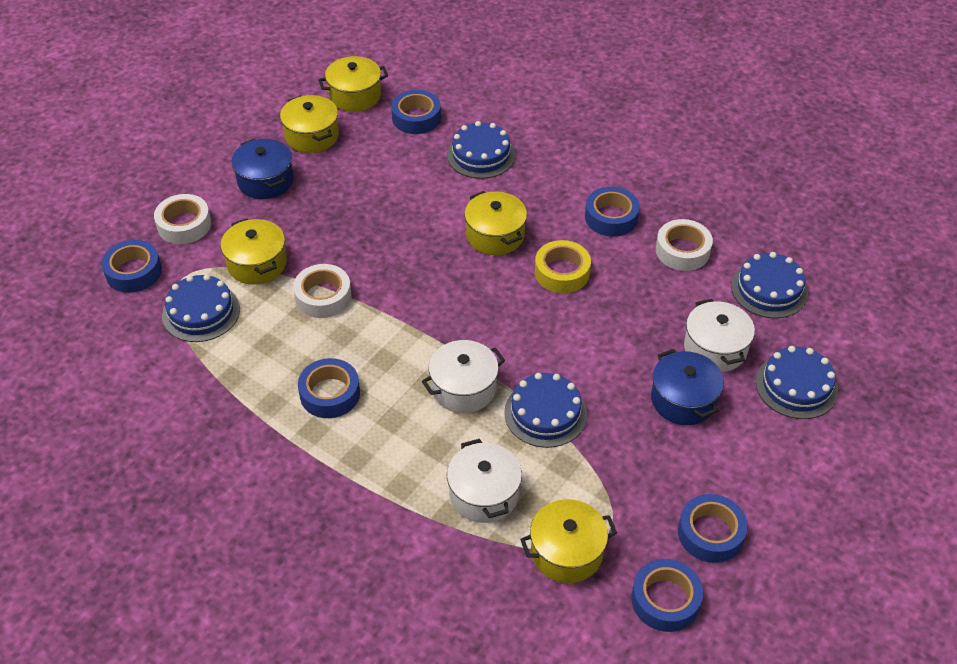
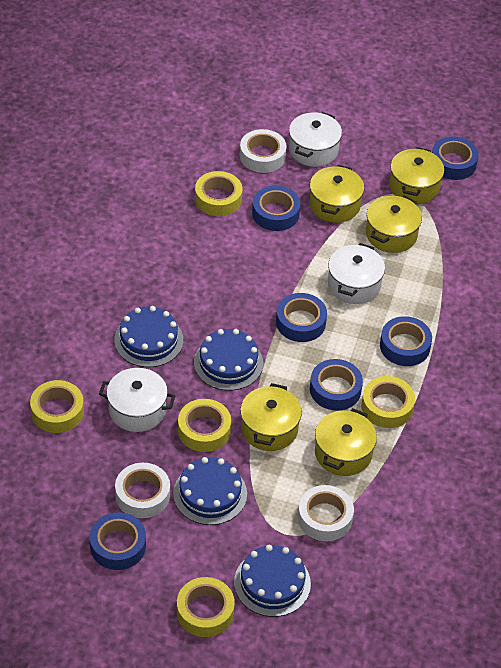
blue cake: [162,274,240,342] [447,121,515,179] [504,373,587,448] [731,252,808,318] [756,346,838,419] = 5 -> [114,306,183,367] [173,457,247,525] [194,329,263,391] [234,545,311,617] = 4
blue pot: [231,139,293,199] [651,349,724,425] = 2 -> none = 0
yellow tape: [535,240,591,293] = 1 -> [30,380,84,433] [177,577,235,637] [178,399,231,452] [195,171,242,216] [361,376,415,428] = 5

